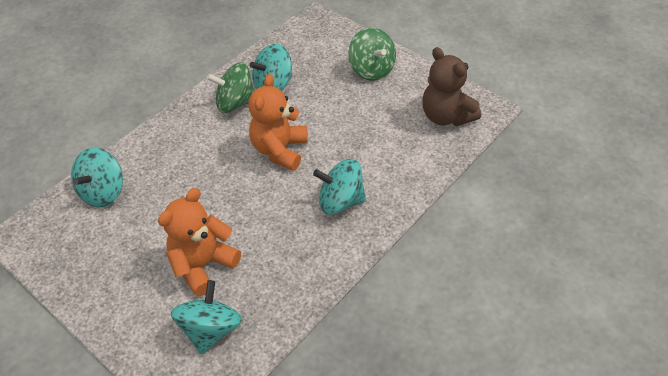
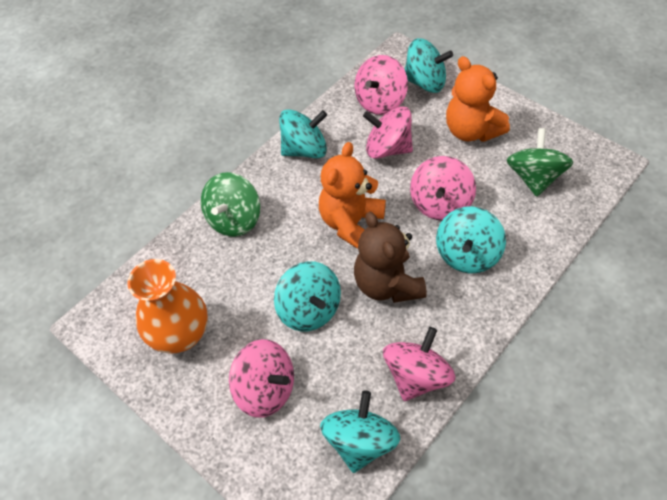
orange vase: none = 0 -> [127,259,208,353] = 1
pink spinning top: none = 0 -> [229,339,294,418] [354,55,408,115] [363,107,413,159] [383,327,455,401] [410,156,476,220] = 5
turquoise spinning top: [71,147,123,207] [171,280,242,355] [250,44,292,91] [313,159,366,215] = 4 -> [274,261,341,331] [279,109,327,158] [320,391,400,473] [405,38,453,93] [436,206,506,273] = 5

